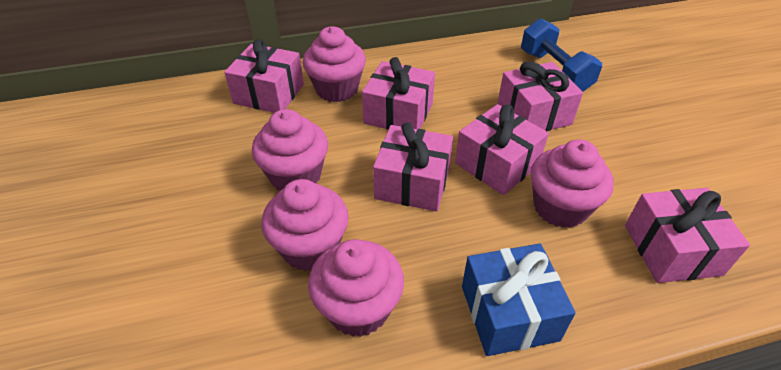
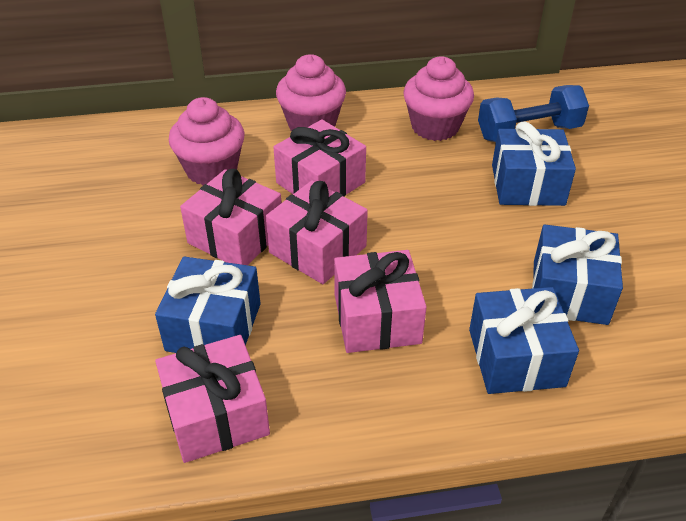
blue gift: [462,244,576,356] = 1 -> [155,256,261,353] [469,287,579,394] [492,122,576,206] [532,224,623,325] = 4
pink cupcake: [252,109,328,191] [262,179,349,271] [303,26,366,102] [308,239,404,337] [531,139,614,228] = 5 -> [169,97,245,185] [276,54,346,131] [403,56,474,141] = 3
pink gift: [224,39,304,113] [362,57,435,130] [373,122,453,212] [455,104,549,195] [497,61,583,131] [625,188,750,283] = 6 -> [155,335,270,463] [180,169,281,265] [266,180,368,284] [273,119,366,196] [334,250,427,353] = 5

